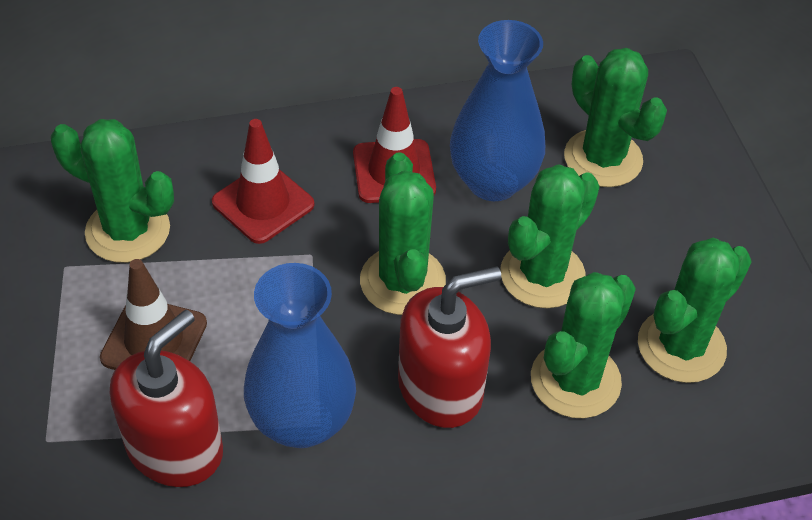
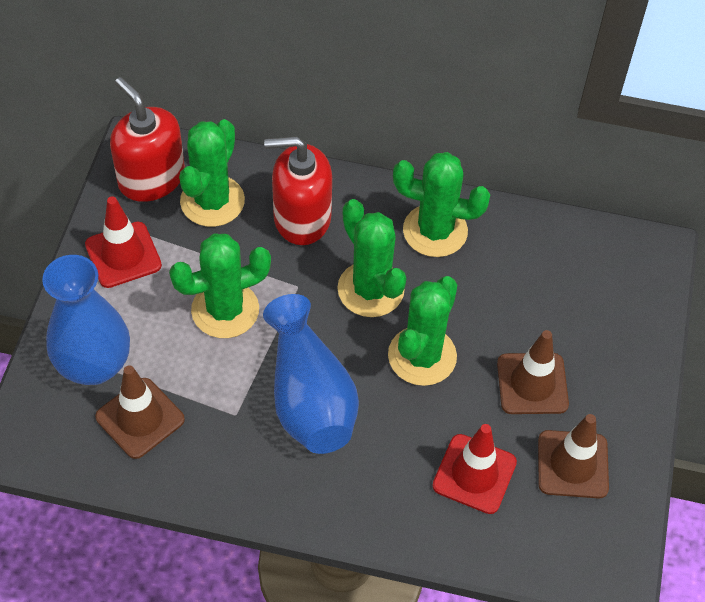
brown traffic cone: [100,259,207,370] = 1 -> [95,365,185,459] [497,330,569,414] [538,414,609,498] = 3
green cactus: [51,119,174,263] [360,152,446,315] [501,164,600,308] [531,272,636,418] [564,48,667,187] [638,238,752,383] = 6 -> [169,234,271,338] [179,119,245,227] [337,199,406,317] [388,276,458,386] [393,152,490,257] = 5

